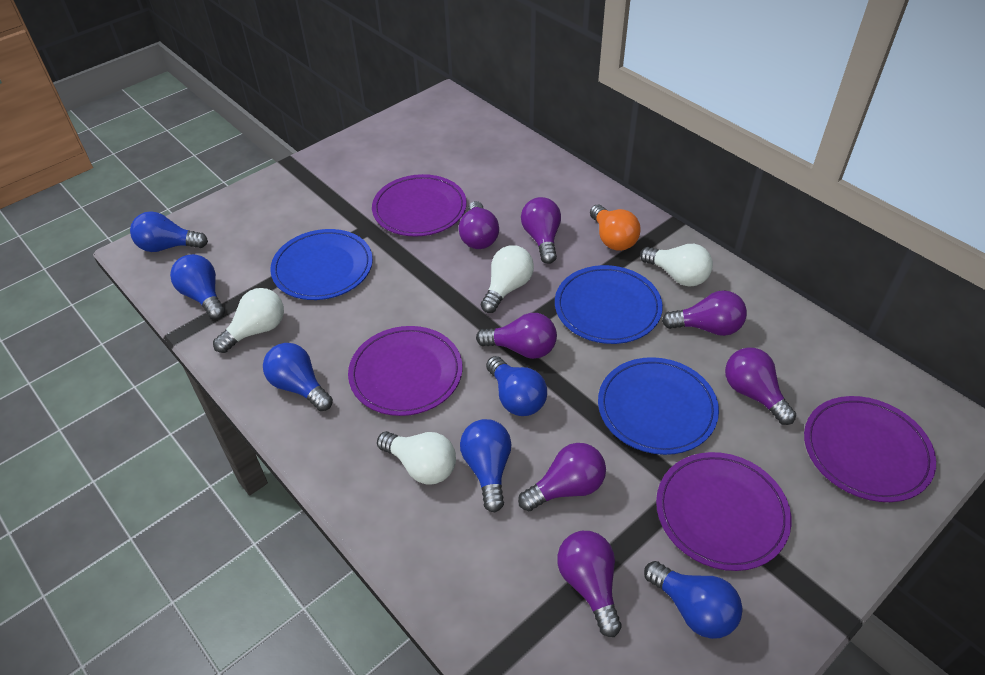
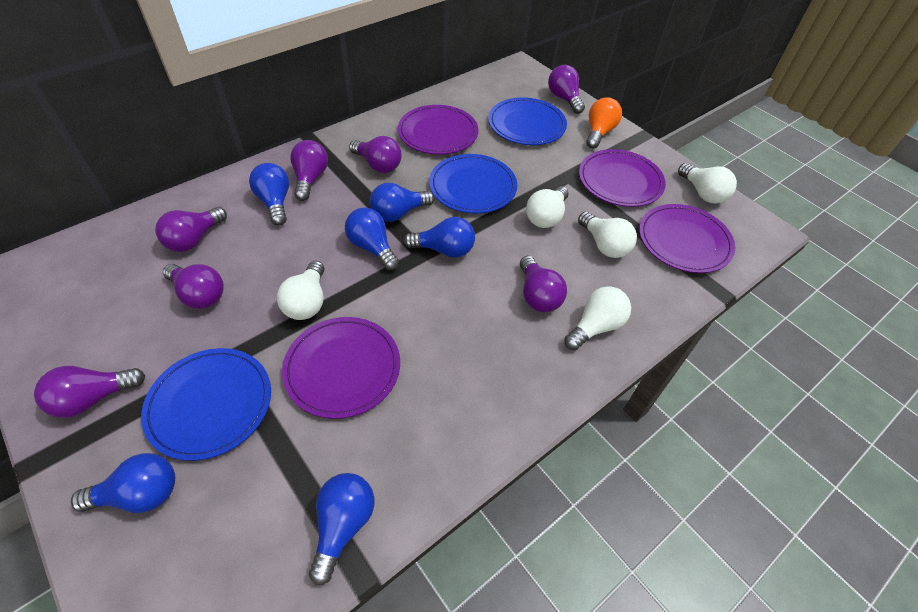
white light bulb: [213,288,284,353] [377,431,456,484] [481,245,534,313] [640,244,713,287] = 4 -> [277,261,324,320] [526,186,569,228] [564,286,631,350] [578,212,637,258] [678,163,737,203] = 5

